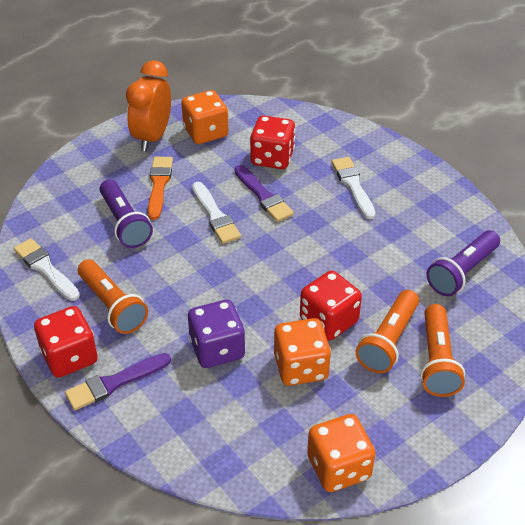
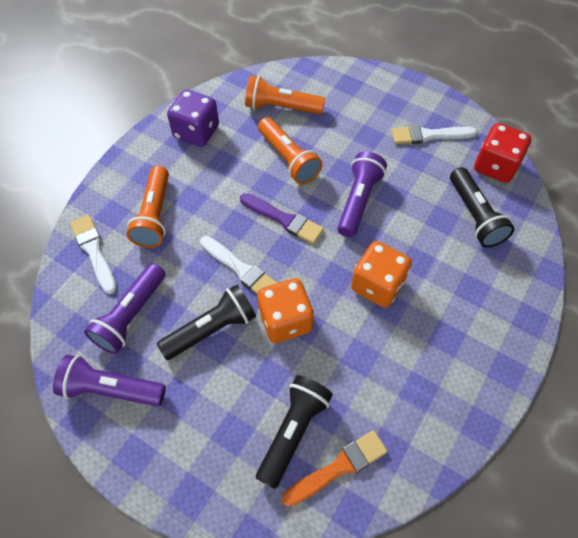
black flashlight: none = 0 -> [157,284,256,360] [256,375,333,489] [450,167,514,248] = 3
orange clock: [126,60,171,151] = 1 -> none = 0
orange dice: [181,90,229,144] [274,318,331,386] [307,414,376,492] = 3 -> [257,278,314,343] [351,241,412,308] = 2
purple brush: [65,353,171,410] [234,165,294,222] = 2 -> [240,193,324,244] = 1
purple flashlight: [100,179,153,248] [426,230,500,296] = 2 -> [53,355,166,407] [84,263,165,354] [337,151,387,237] = 3
red dice: [34,306,98,378] [250,115,296,169] [300,270,362,341] = 3 -> [474,123,531,183] = 1

